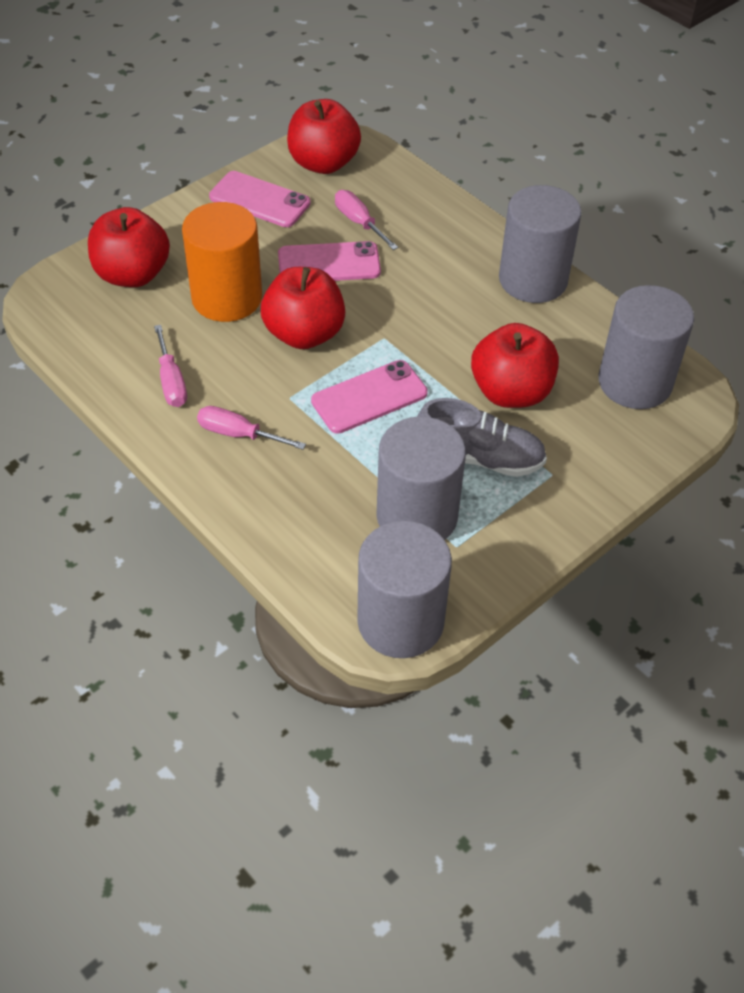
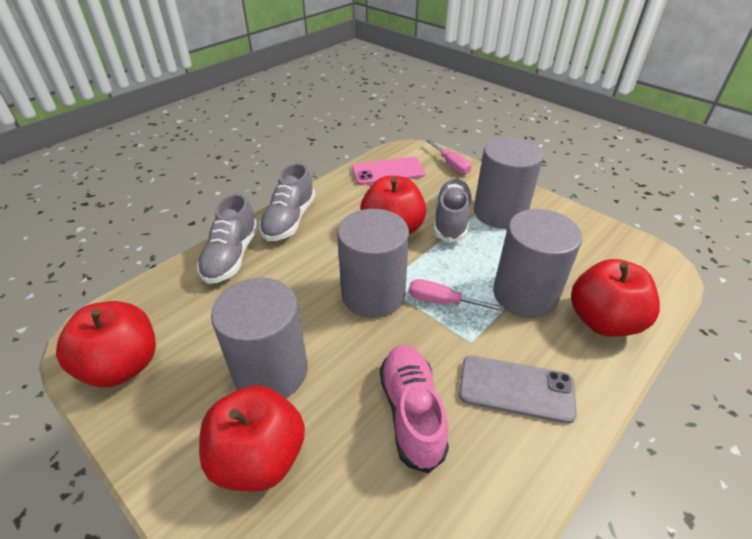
grey phone: none = 0 -> [459,355,577,424] = 1
grey shoe: [417,398,547,477] = 1 -> [197,193,258,284] [259,163,315,241] [434,179,473,243] = 3
orange cylinder: [182,202,262,322] = 1 -> none = 0
pink phone: [209,171,311,227] [278,241,381,281] [311,360,428,434] = 3 -> [352,157,425,185] = 1
pink screwdriver: [154,325,187,407] [197,406,306,450] [335,190,398,250] = 3 -> [408,279,505,312] [425,139,471,174] = 2
pink shoe: none = 0 -> [380,345,449,473] = 1

